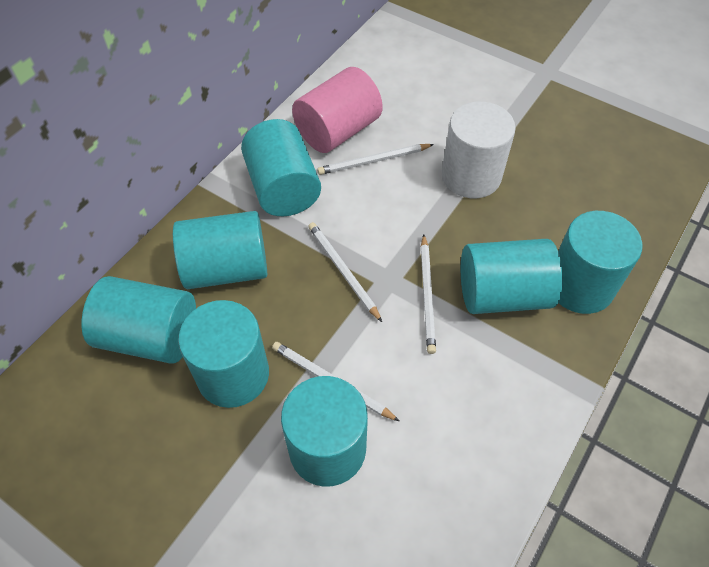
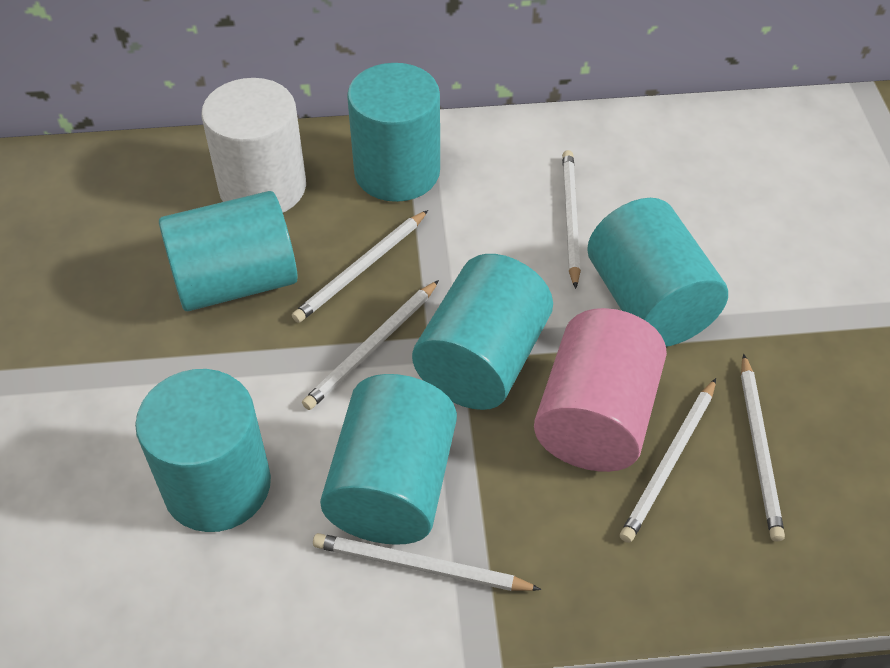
turquoise cylinder: [82,276,196,364] [173,211,267,289] [178,300,269,408] [241,119,321,216] [281,376,368,487] [461,239,563,314] [558,211,642,314] = 7 -> [135,369,271,532] [159,191,298,311] [320,374,457,545] [347,63,440,202] [412,254,553,410] [587,198,728,347] = 6
white pencil: [272,342,399,421] [308,222,382,322] [317,144,434,175] [421,234,436,354] = 4 -> [292,210,428,323] [302,280,439,410] [313,533,541,591] [562,150,581,289] [620,378,716,543] [741,354,785,542] = 6

